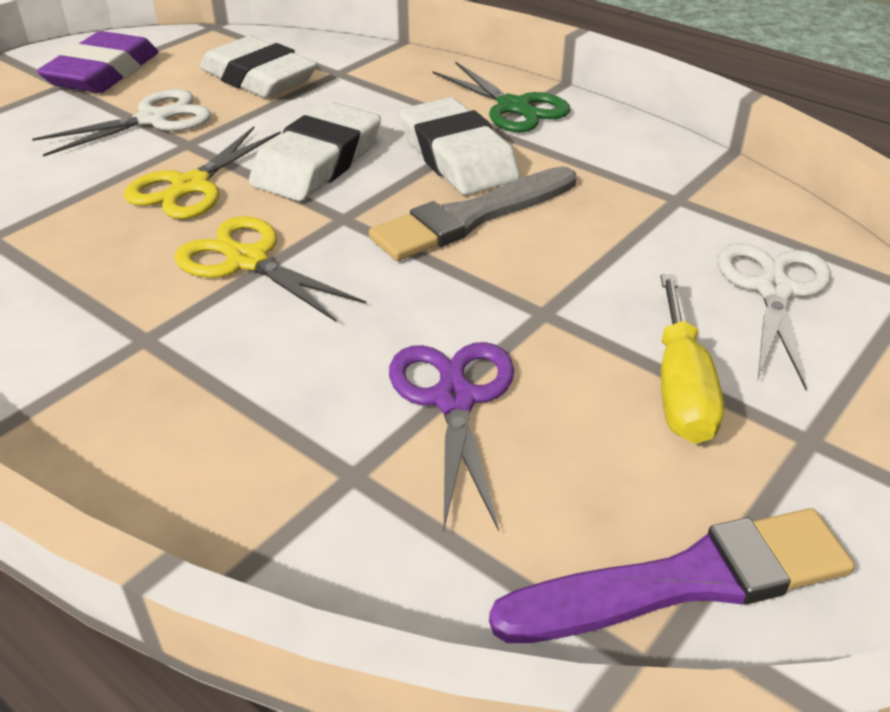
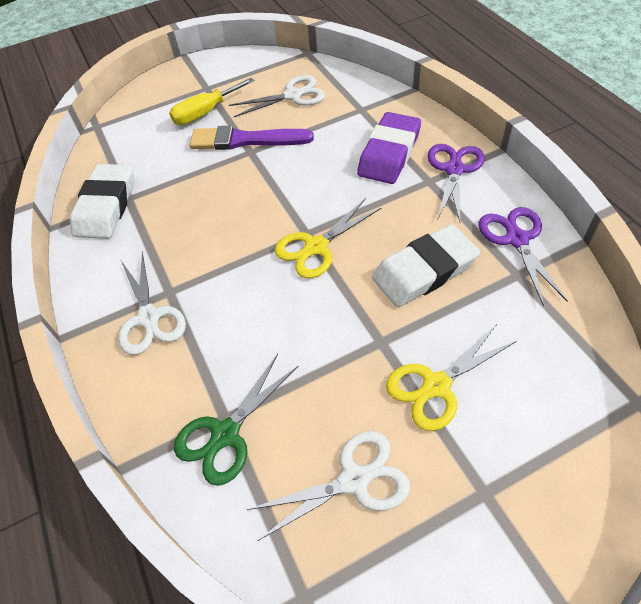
grey brush: [369,166,576,261] = 1 -> none = 0
purple scissors: [389,342,514,531] = 1 -> [427,144,484,222] [479,207,568,306] = 2
white eraser: [200,36,317,98] [249,102,381,201] [399,97,520,195] = 3 -> [70,164,134,239] [372,225,480,307] = 2
white scissors: [32,89,211,157] [718,243,831,390] = 2 -> [119,252,186,355] [229,75,325,117] [247,431,410,541] = 3

